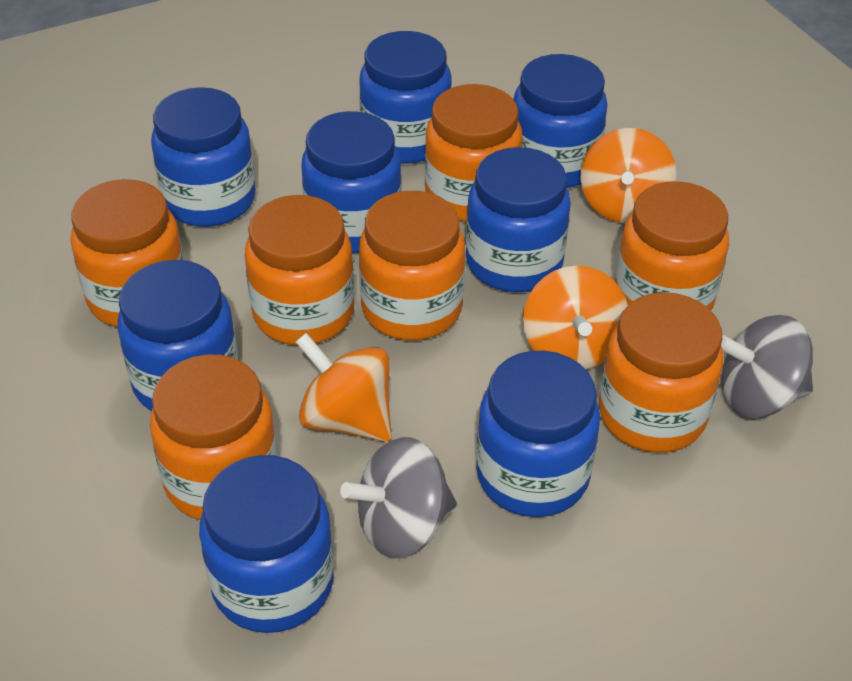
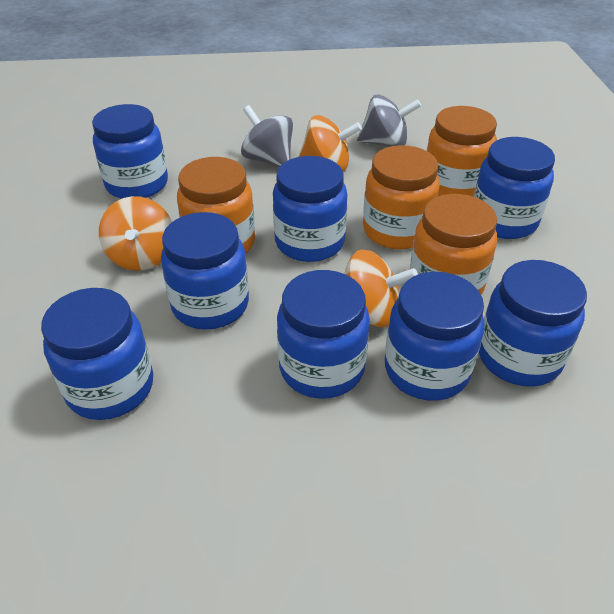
orange jar: [71,179,184,327] [150,354,278,520] [245,195,354,345] [359,191,465,340] [425,84,522,222] [599,292,724,453] [615,181,729,310] = 7 -> [177,157,255,254] [363,145,440,249] [410,194,497,295] [427,106,497,196] = 4

